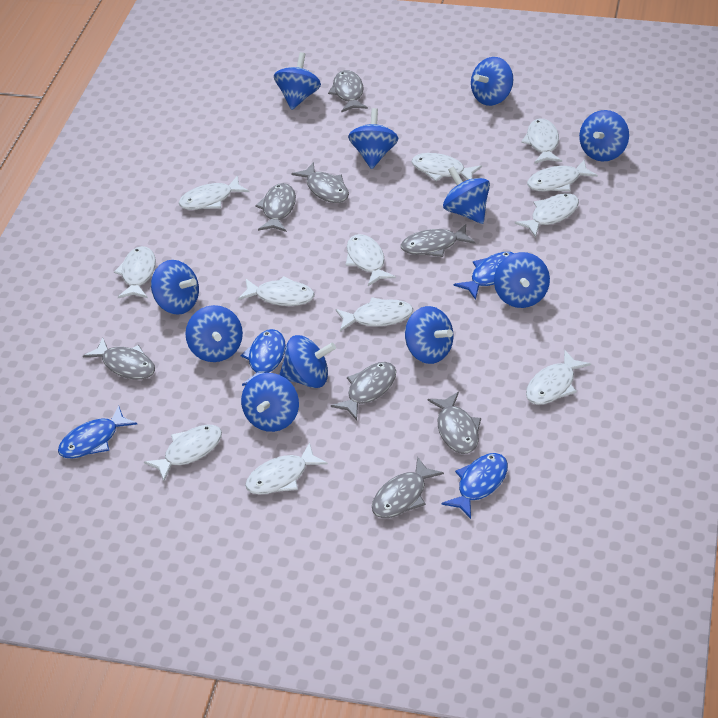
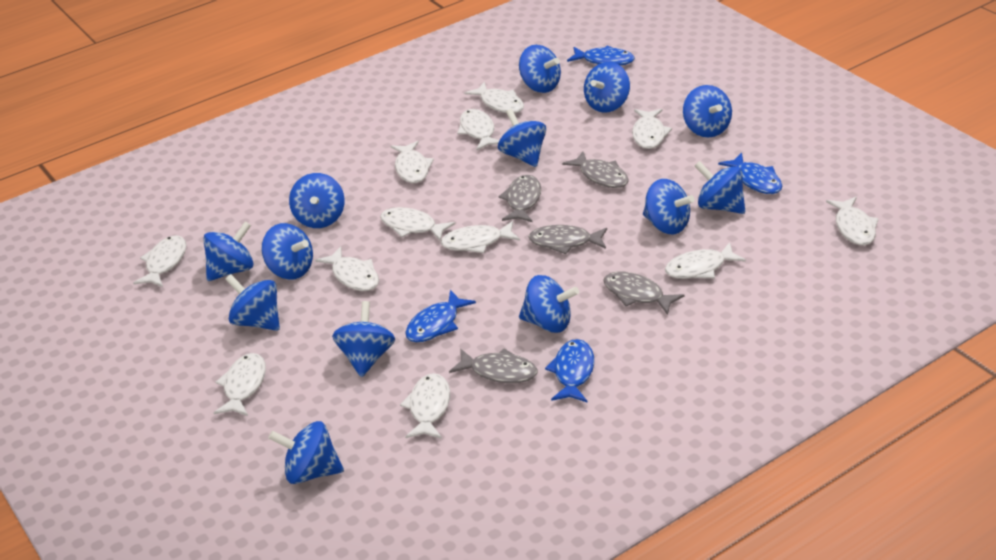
blue spinning top: [151,260,199,315] [185,305,243,362] [241,373,299,432] [274,52,321,110] [279,335,336,388] [348,108,398,169] [405,306,454,364] [443,166,490,224] [471,57,513,106] [494,252,550,308] [579,110,629,162] = 11 -> [203,221,253,281] [225,274,280,331] [261,223,313,280] [268,421,344,484] [289,173,345,228] [332,301,395,377] [498,109,546,167] [519,45,561,93] [519,275,579,333] [584,62,630,113] [643,179,695,234] [683,85,732,138] [695,161,745,214] = 13
grey fish: [83,337,155,380] [255,183,296,232] [291,162,349,203] [328,70,368,113] [331,362,396,420] [372,457,444,518] [401,224,475,257] [427,392,481,454] = 8 -> [449,348,537,383] [498,175,541,222] [528,225,607,254] [562,151,629,188] [603,272,685,315] = 5

